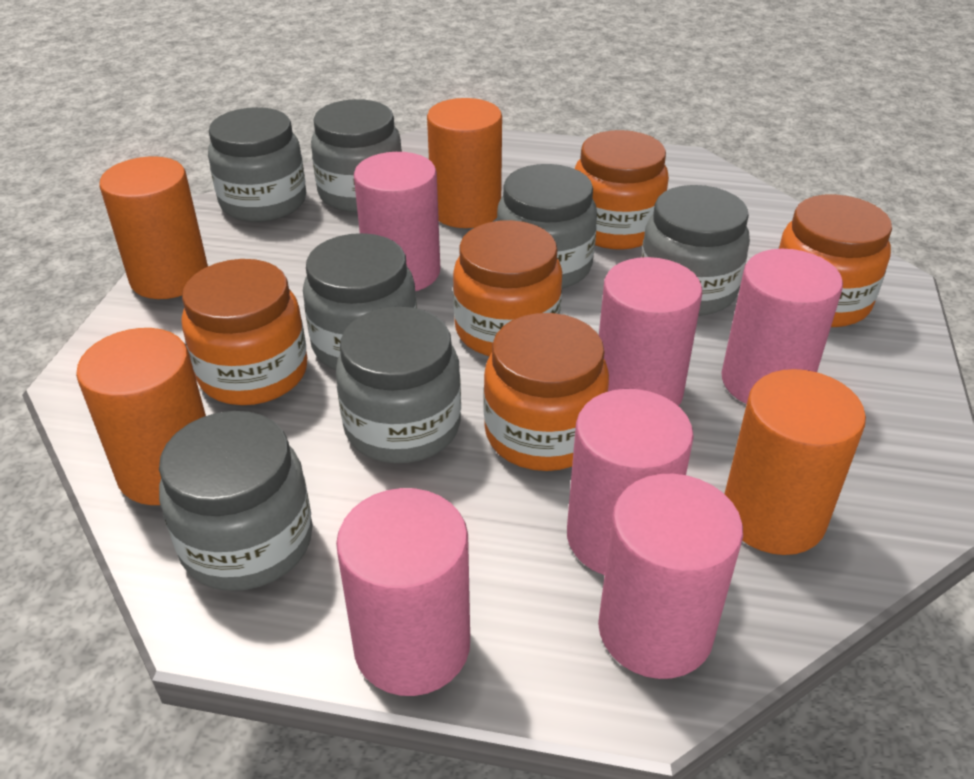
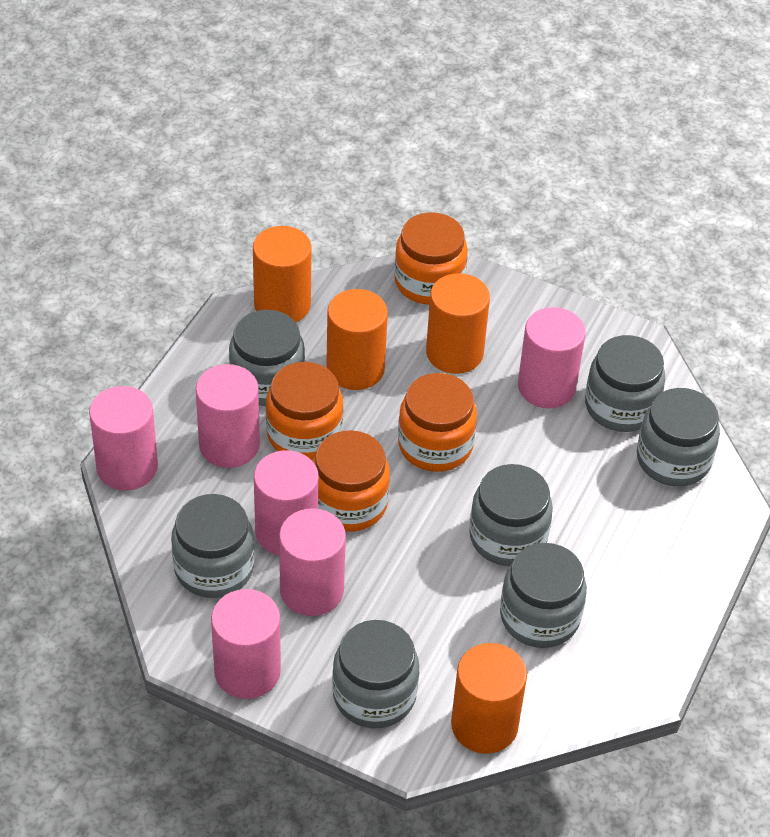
orange jar: [182,259,307,405] [453,220,562,356] [484,313,609,471] [575,130,669,250] [778,194,892,327] = 5 -> [266,362,343,460] [313,430,390,532] [394,212,468,305] [398,373,477,472] = 4

